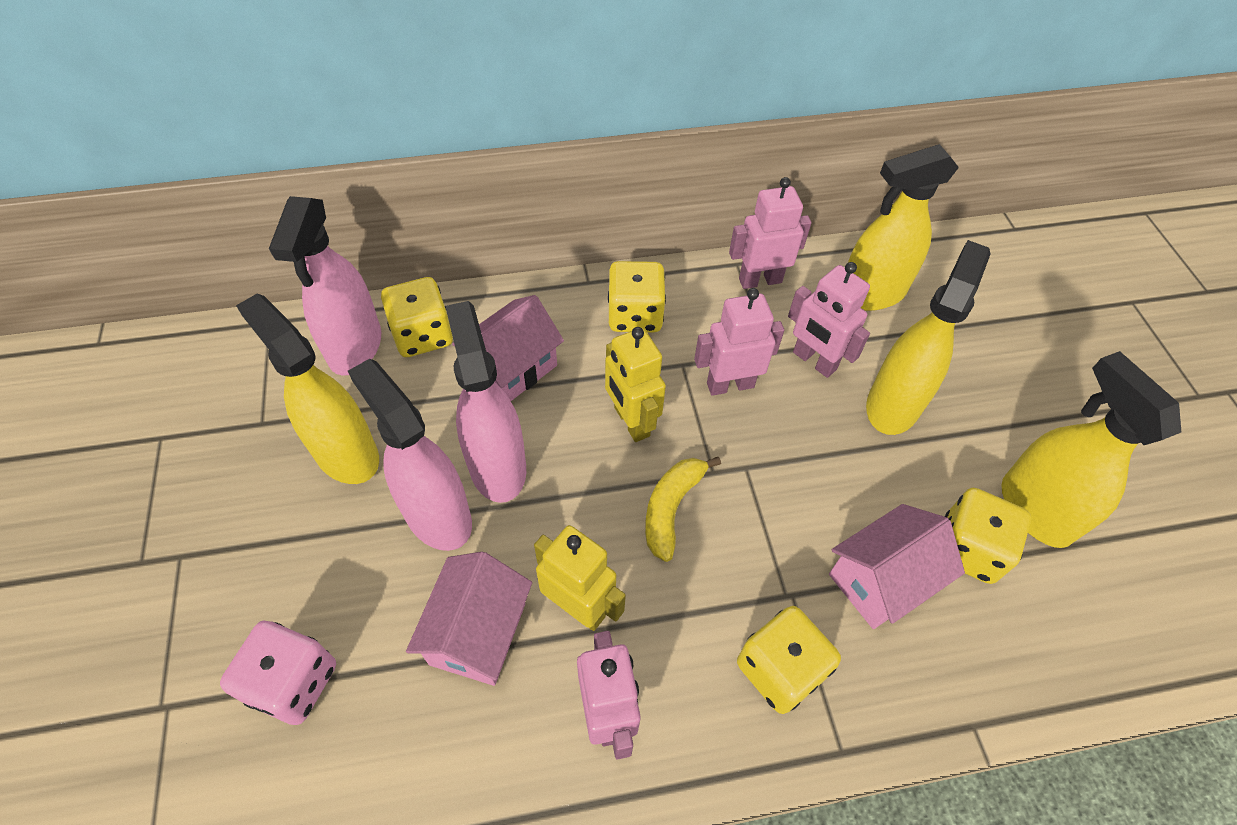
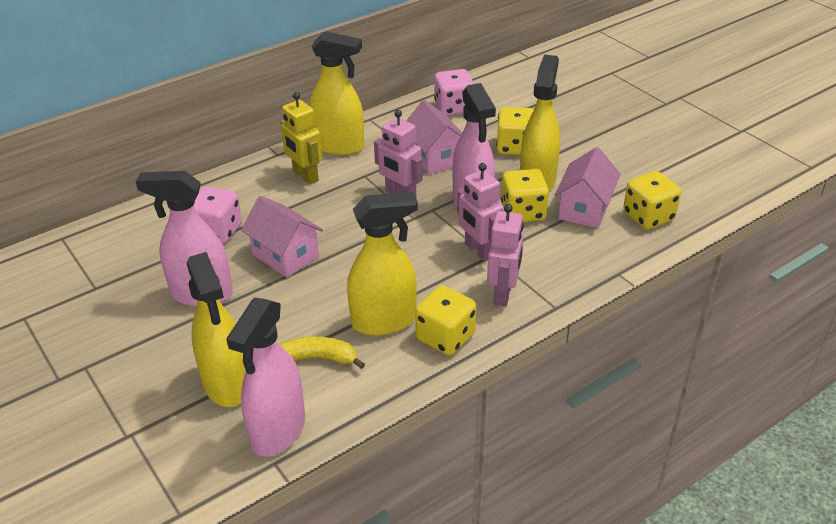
pink dice: [220,621,336,725] = 1 -> [194,186,242,243] [434,69,474,116] = 2
pink robot: [577,631,641,759] [694,288,784,396] [729,177,812,289] [788,262,870,378] = 4 -> [374,110,423,196] [457,163,504,262] [487,204,524,306] = 3
yellow robot: [534,525,626,631] [605,327,666,442] = 2 -> [280,92,323,185] = 1

